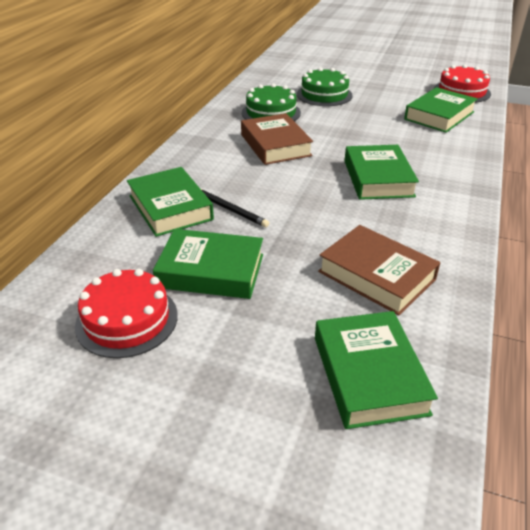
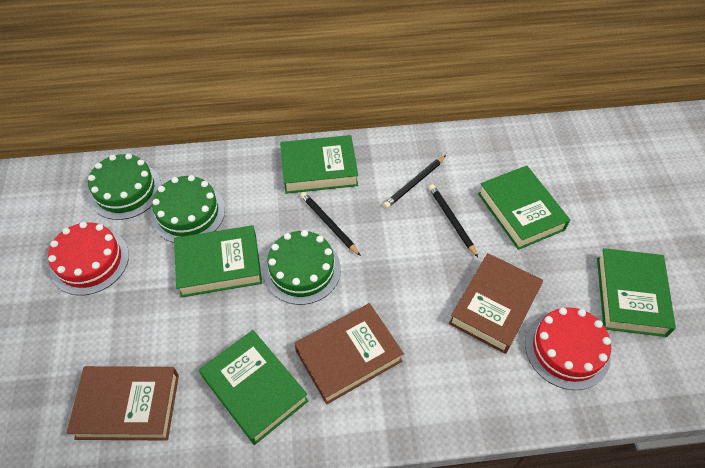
black pencil: [202,190,269,227] = 1 -> [300,192,361,256] [383,155,446,208] [429,184,478,257] = 3
brown book: [241,113,313,165] [318,225,440,315] = 2 -> [67,366,179,440] [294,303,404,405] [449,253,543,354] = 3
green cake: [242,83,301,121] [297,67,353,106] = 2 -> [88,153,161,220] [151,175,225,243] [263,230,341,305] = 3

